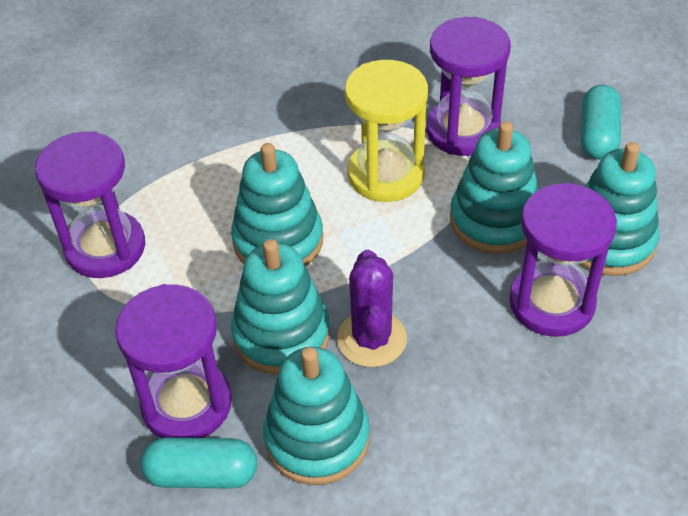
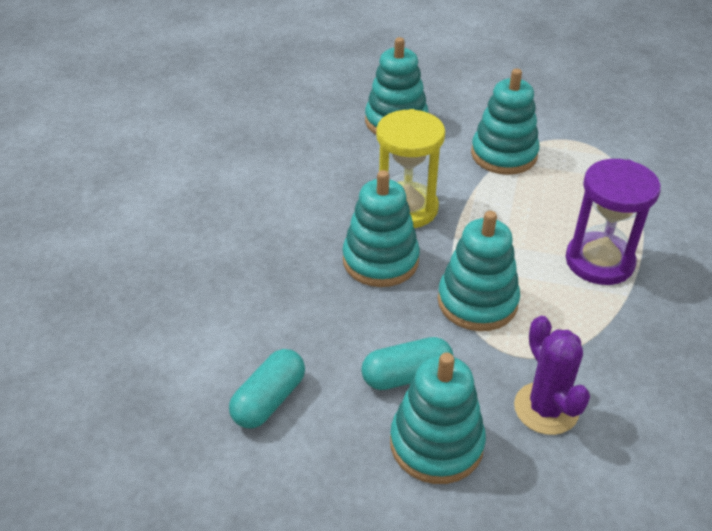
purple hourglass: [35,131,145,278] [115,284,232,438] [426,17,511,156] [509,183,617,337] = 4 -> [566,159,661,285] = 1

